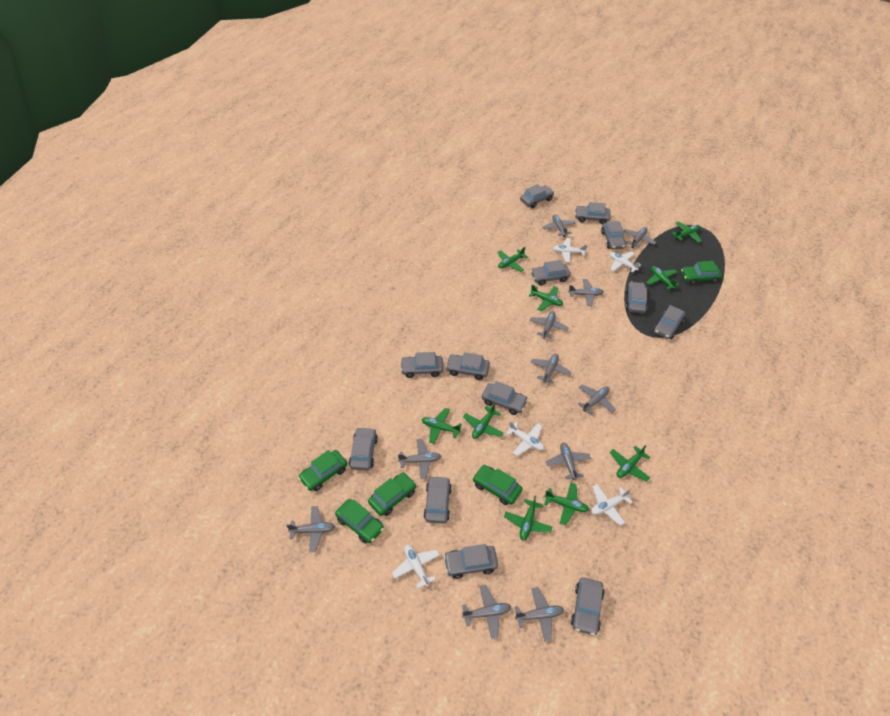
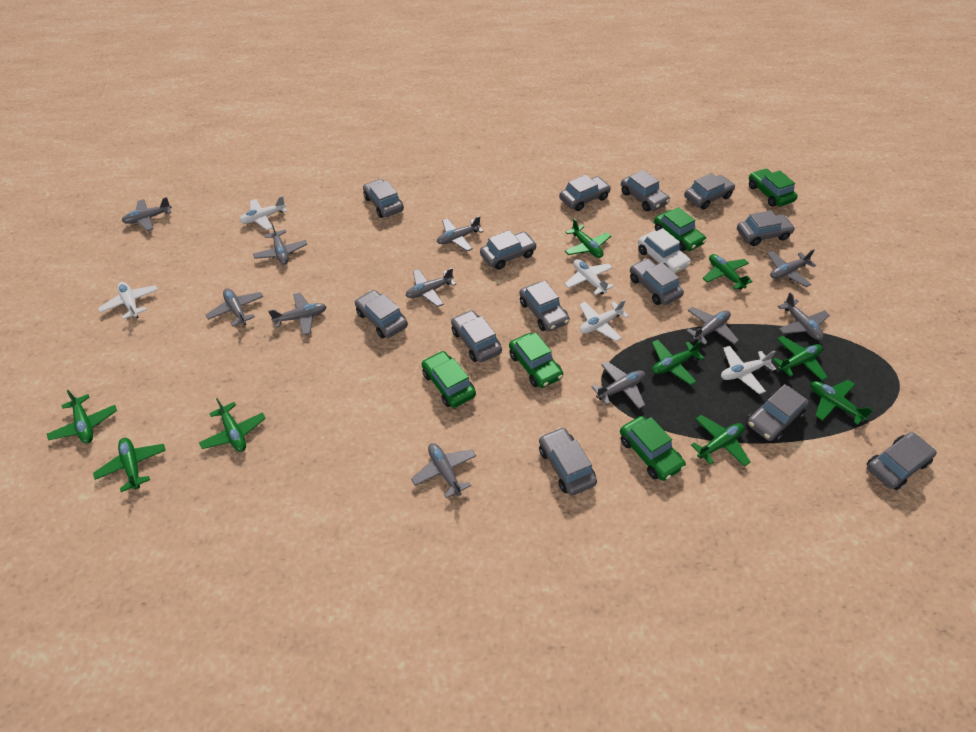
white car: none = 0 -> [638,228,691,273] = 1

